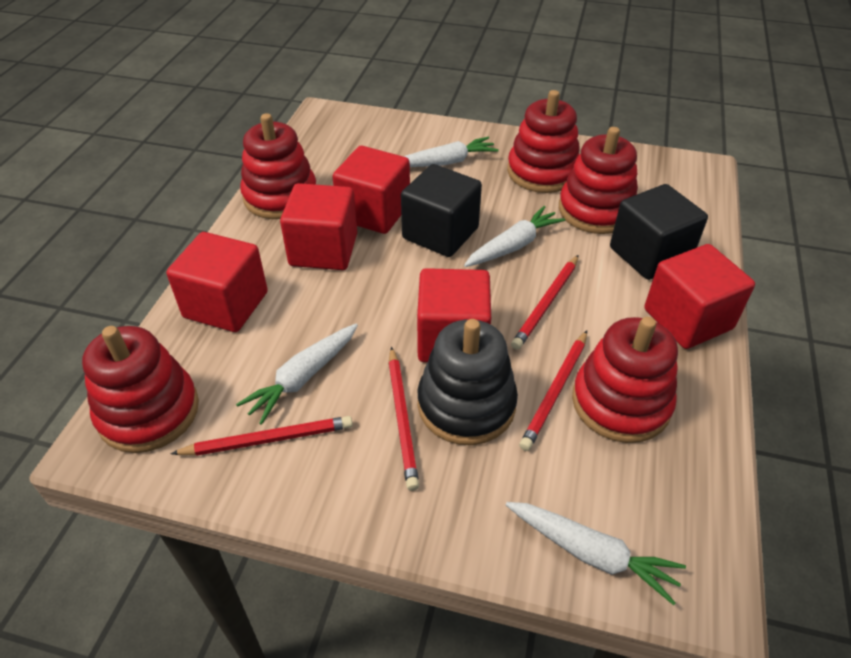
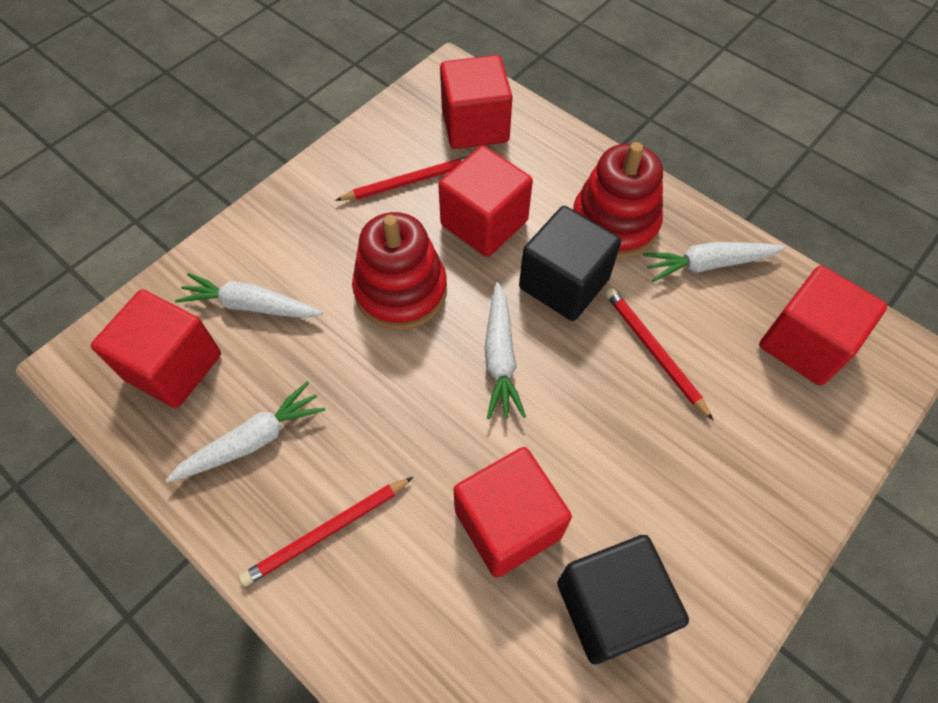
black stacking toy: [418,319,518,445] = 1 -> none = 0
red pencil: [171,416,353,456] [388,347,419,491] [511,255,578,350] [519,331,587,451] = 4 -> [239,477,413,587] [335,156,467,201] [605,288,714,421] = 3
red stacking toy: [82,326,199,453] [240,113,316,219] [507,90,580,193] [559,127,638,234] [572,317,678,443] = 5 -> [352,212,447,330] [573,142,663,258] = 2

